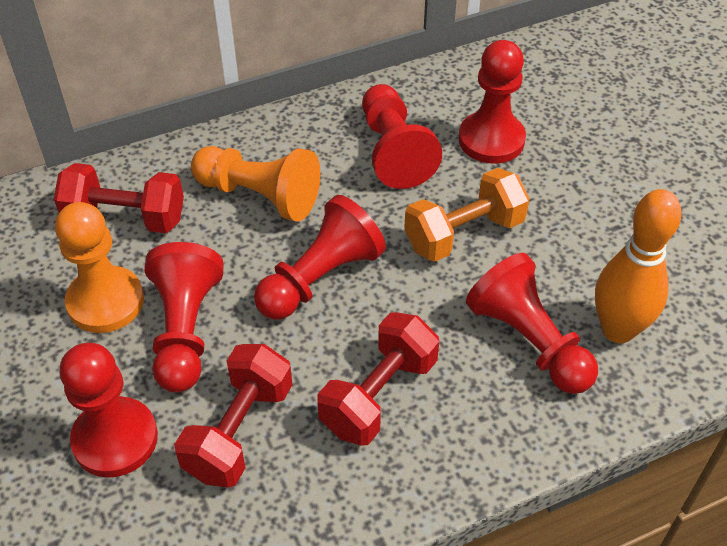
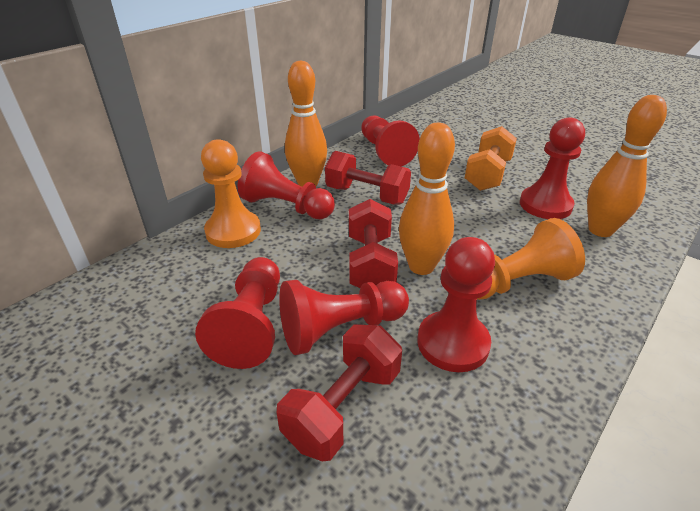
orange bowling pin: [595,189,682,343] = 1 -> [285,61,327,187] [399,123,455,275] [587,95,667,237] = 3

